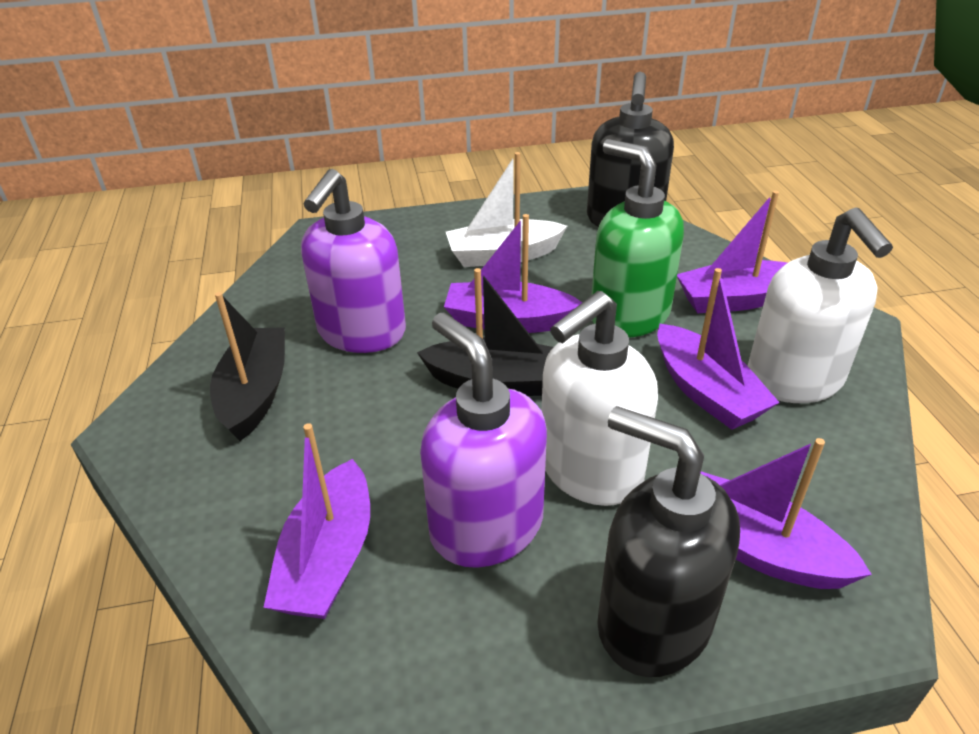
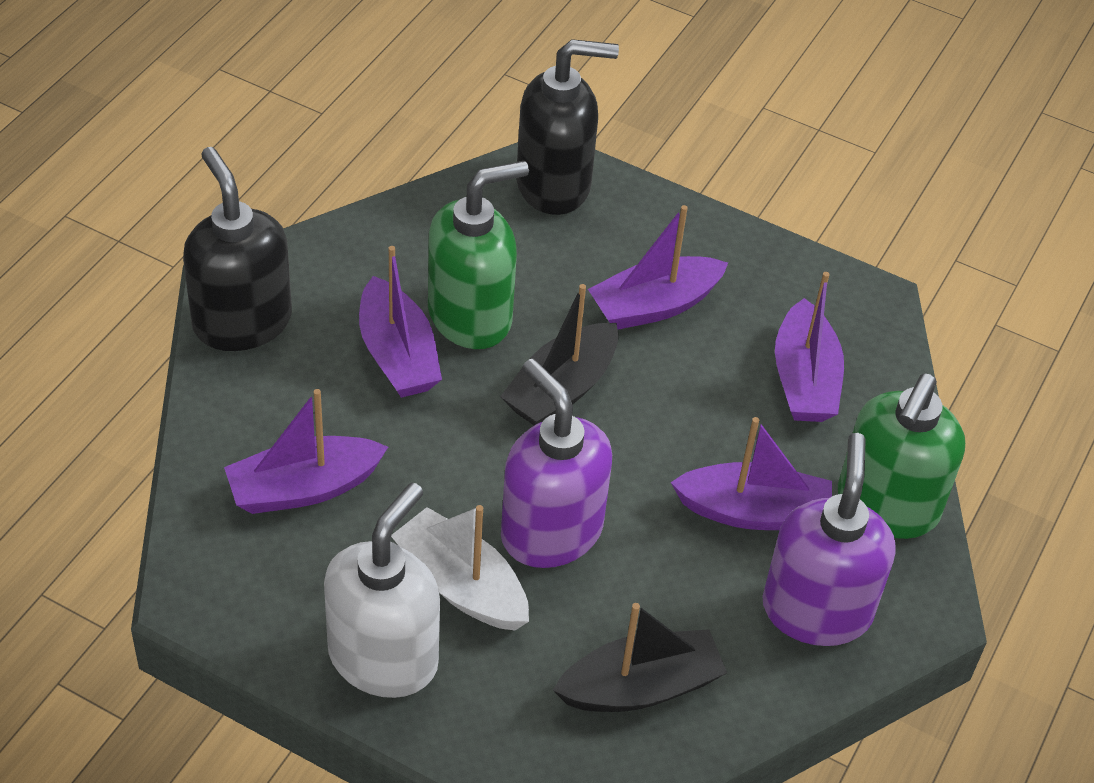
green soap dispenser: [591,139,684,337] = 1 -> [428,161,529,349] [838,373,965,539] = 2
white soap dispenser: [542,291,658,506] [748,207,893,403] = 2 -> [324,483,440,698] = 1

